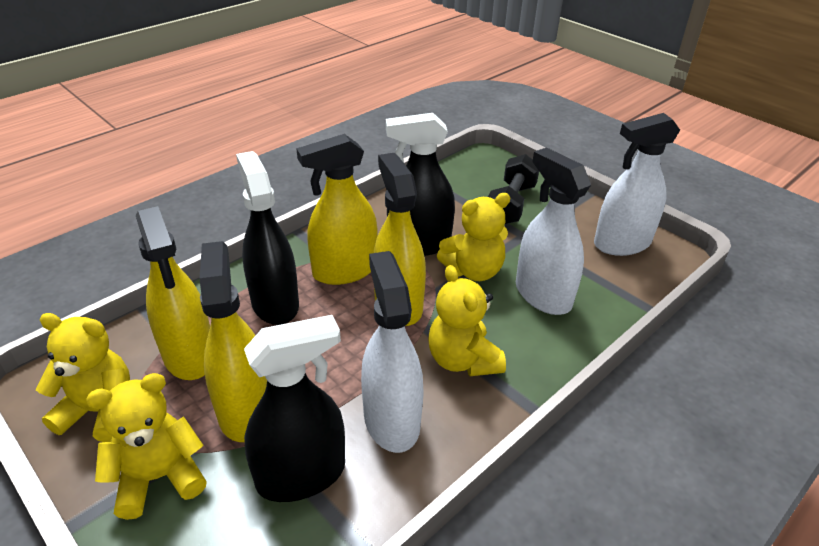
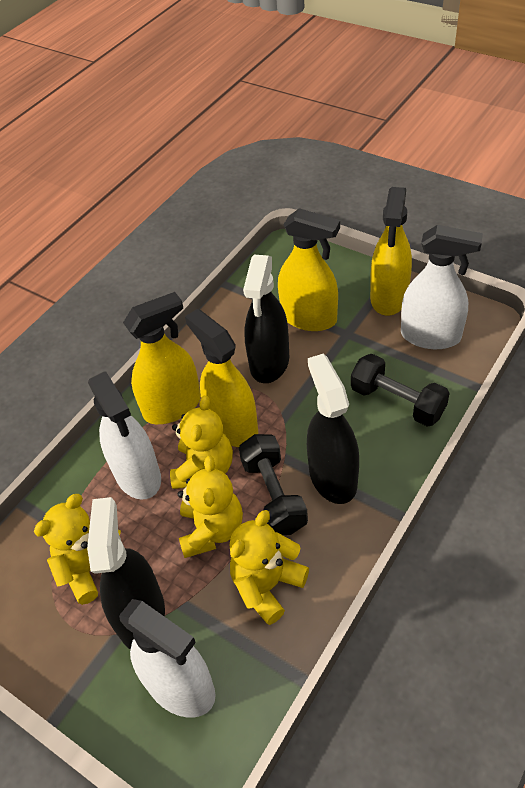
black dumbbell: [488,154,539,224] = 1 -> [239,434,308,535] [351,354,450,427] = 2

